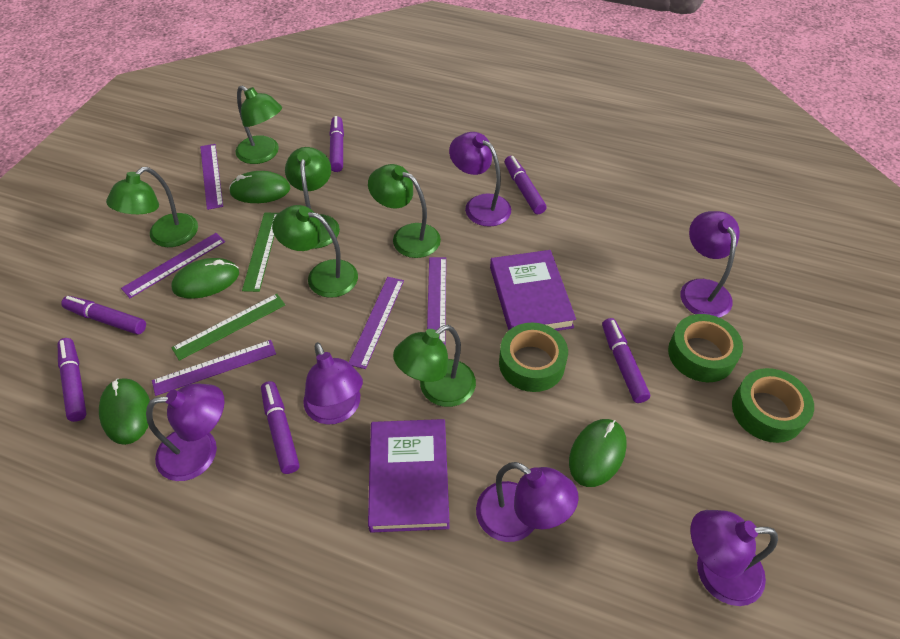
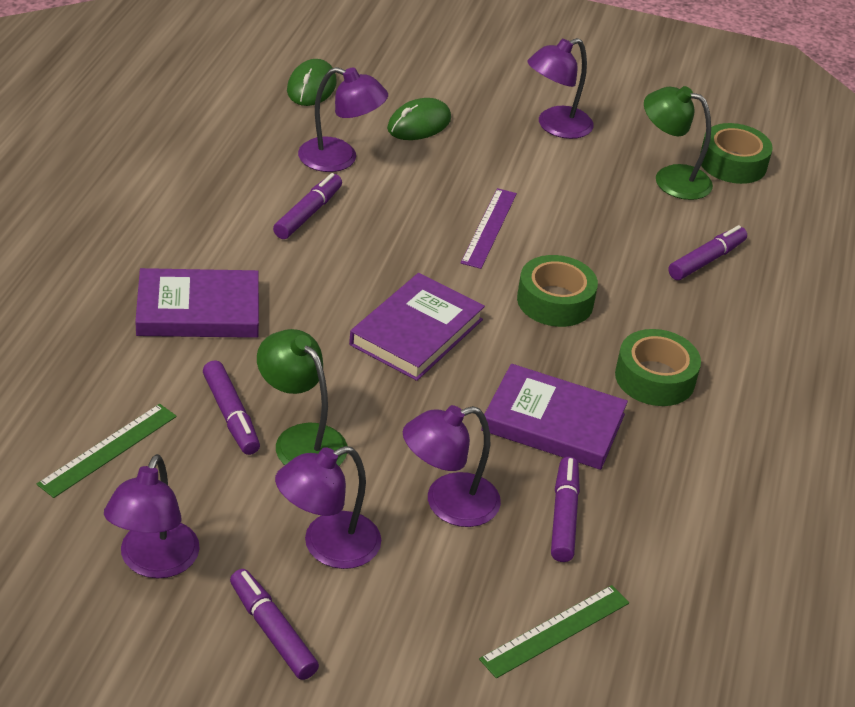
green lamp: [106,167,198,247] [236,86,282,164] [272,205,358,298] [285,147,340,249] [368,164,441,258] [393,325,476,407] = 6 -> [257,329,347,466] [644,86,713,200] = 2
green mouse: [99,378,150,445] [171,258,239,299] [229,171,290,203] [569,419,627,487] = 4 -> [287,59,337,106] [387,98,451,140] = 2
purple book: [368,419,450,533] [490,250,576,331] = 2 -> [135,268,259,338] [349,273,485,381] [481,364,628,470] = 3
purple lamp: [146,383,224,481] [303,342,363,425] [449,132,511,227] [476,462,579,542] [680,211,740,317] [690,510,778,606] = 6 -> [104,454,200,578] [275,446,381,569] [298,67,388,172] [403,405,501,527] [527,38,594,139] = 5
purple marker: [58,338,87,422] [61,296,146,335] [261,381,299,474] [329,116,344,172] [505,156,547,214] [602,318,650,403] = 6 -> [203,360,260,455] [230,569,319,680] [273,173,342,239] [551,457,580,562] [668,225,747,280] = 5
purple ruler: [121,233,225,298] [152,340,276,396] [200,144,223,210] [349,277,404,369] [427,257,446,345] = 5 -> [461,188,517,269] = 1

